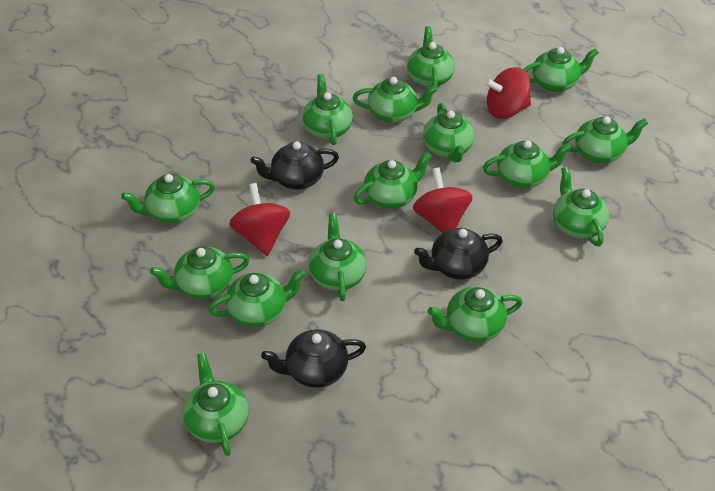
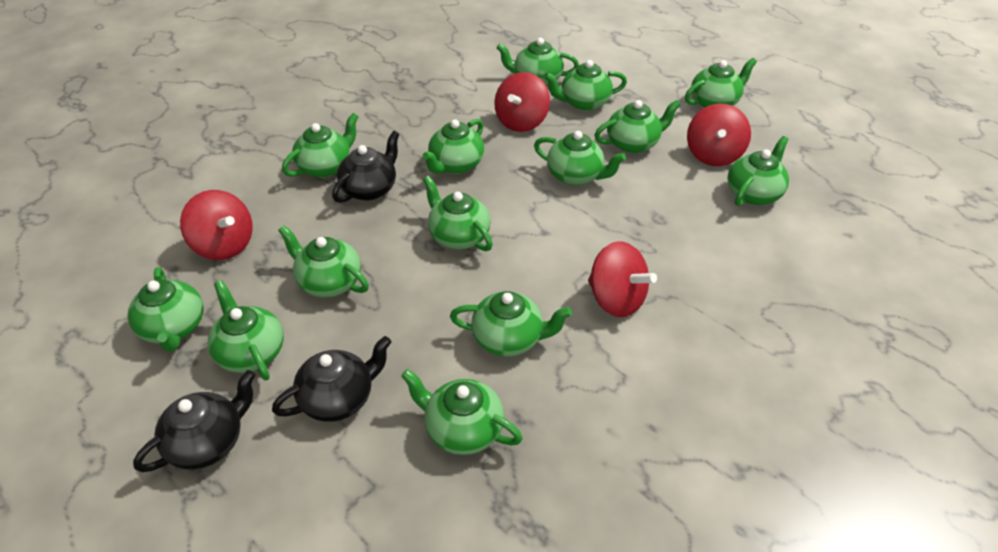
green teapot: [121,174,215,223] [150,246,250,299] [183,353,249,456] [208,269,306,327] [302,74,353,145] [309,213,367,301] [353,77,437,123] [354,152,432,209] [407,26,455,87] [423,103,474,163] [428,287,523,342] [483,140,571,188] [523,47,599,92] [553,167,609,246] [562,116,648,163] = 15 -> [128,267,203,352] [208,281,284,380] [278,225,369,297] [282,113,359,178] [401,369,523,455] [422,119,484,174] [423,176,493,251] [450,291,572,356] [496,38,579,86] [534,131,626,186] [544,60,627,111] [594,100,680,153] [685,58,757,108] [727,136,789,206] = 14
red spinning top: [229,183,290,256] [413,168,473,233] [484,67,531,119] = 3 -> [180,190,253,260] [494,72,550,132] [588,241,657,317] [687,104,751,166] = 4

